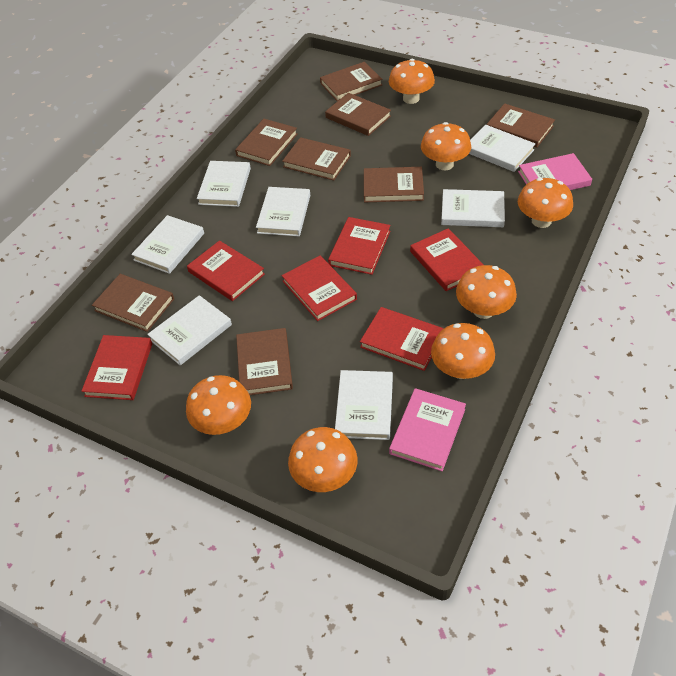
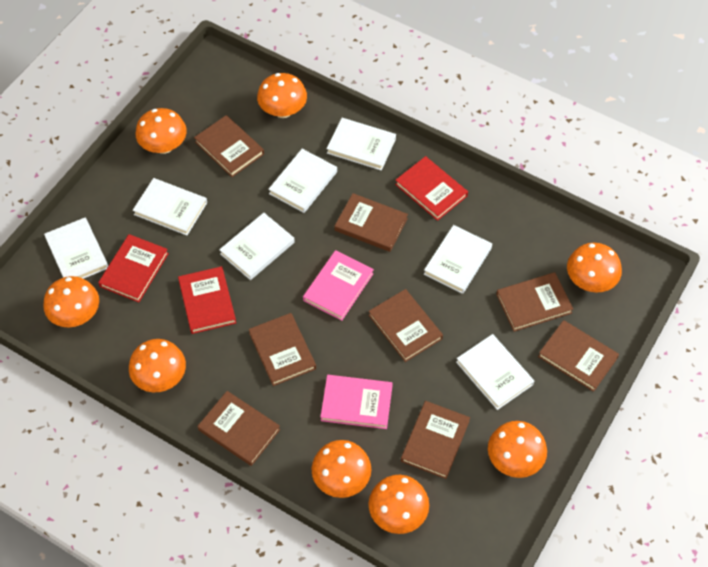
orange mushroom: [186,375,251,435] [288,427,358,492] [389,59,435,104] [421,122,471,170] [431,323,495,379] [456,265,517,319] [518,178,573,228] = 7 -> [44,276,99,327] [129,339,186,392] [136,108,187,154] [257,73,307,118] [312,440,371,498] [368,475,429,534] [488,421,547,478] [567,243,622,293] = 8
red book: [82,335,152,400] [187,240,265,301] [282,255,357,321] [328,217,390,275] [360,307,444,371] [410,228,484,291] = 6 -> [98,234,169,302] [178,266,236,334] [395,156,468,221] = 3

